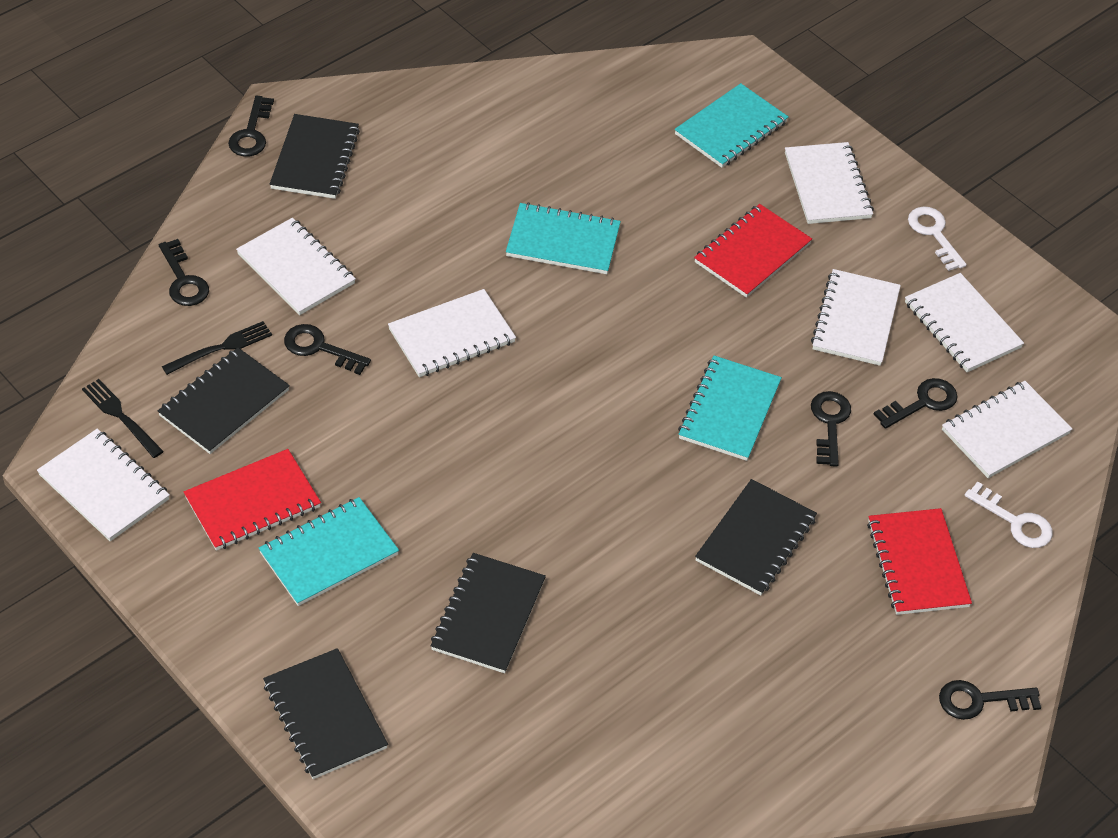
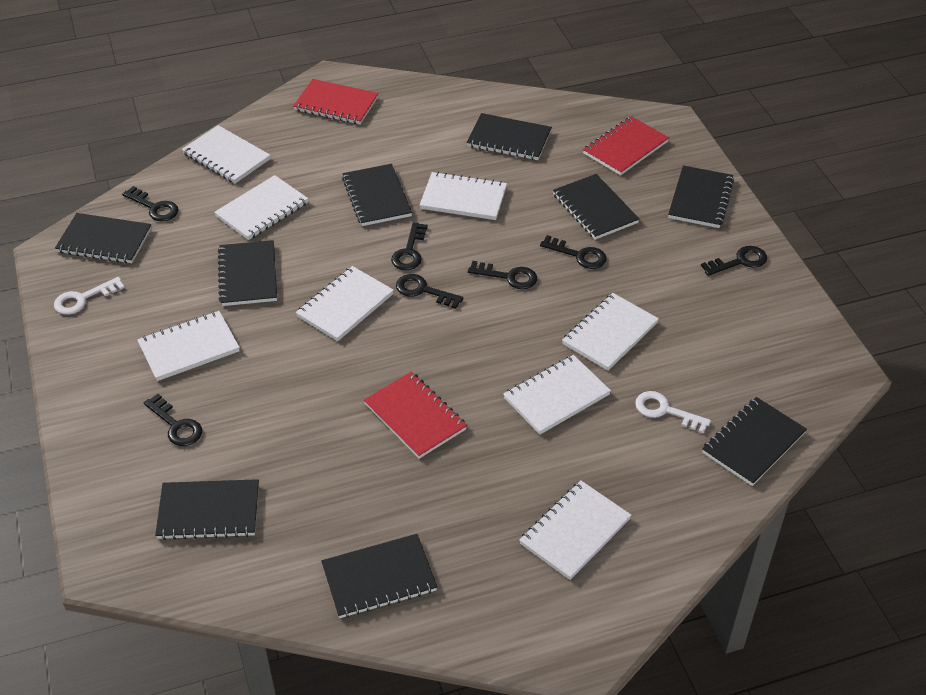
black fork: [82,379,164,458] [162,321,272,375] = 2 -> none = 0
black key: [159,239,209,306] [228,96,274,157] [284,324,371,375] [811,391,851,467] [874,378,958,429] [939,680,1041,720] = 6 -> [122,186,179,221] [144,394,202,446] [391,222,428,270] [396,274,463,309] [468,261,537,289] [540,235,607,269] [701,246,767,276] = 7
black notebook: [158,347,290,454] [263,648,388,779] [270,114,360,199] [431,553,546,673] [695,479,817,596] = 5 -> [55,213,152,263] [155,479,259,540] [218,240,277,306] [321,534,437,618] [342,164,412,226] [467,113,552,160] [553,174,639,240] [668,165,734,228] [702,397,807,486] = 9
turquoise notebook: [259,497,399,606] [506,202,621,274] [675,83,788,168] [678,356,782,461] = 4 -> none = 0
white notebook: [37,429,170,541] [236,218,356,315] [388,289,516,377] [785,142,874,224] [811,269,901,366] [905,273,1024,372] [942,381,1072,478] = 7 -> [137,311,240,381] [182,125,271,184] [214,175,309,240] [296,266,394,341] [420,172,507,220] [503,355,611,435] [519,480,632,580] [562,293,659,371] = 8

